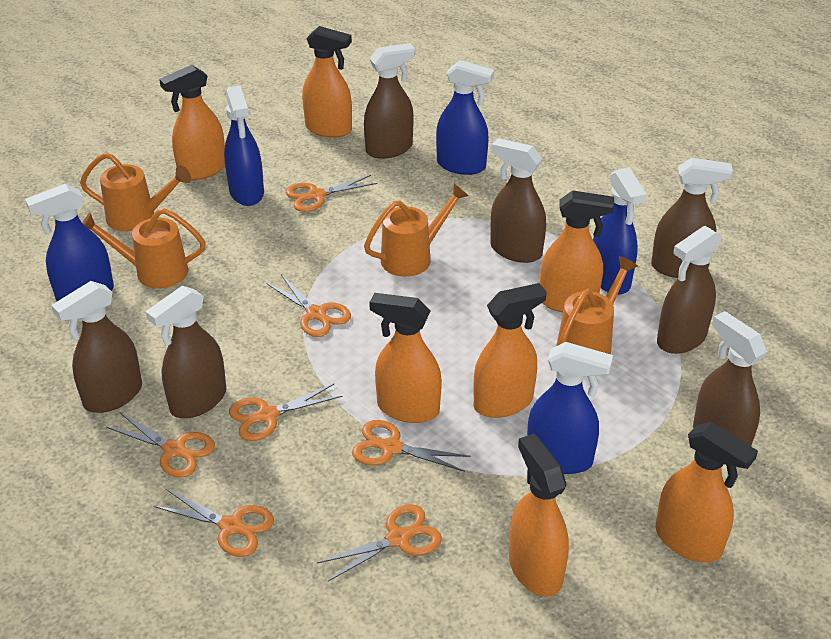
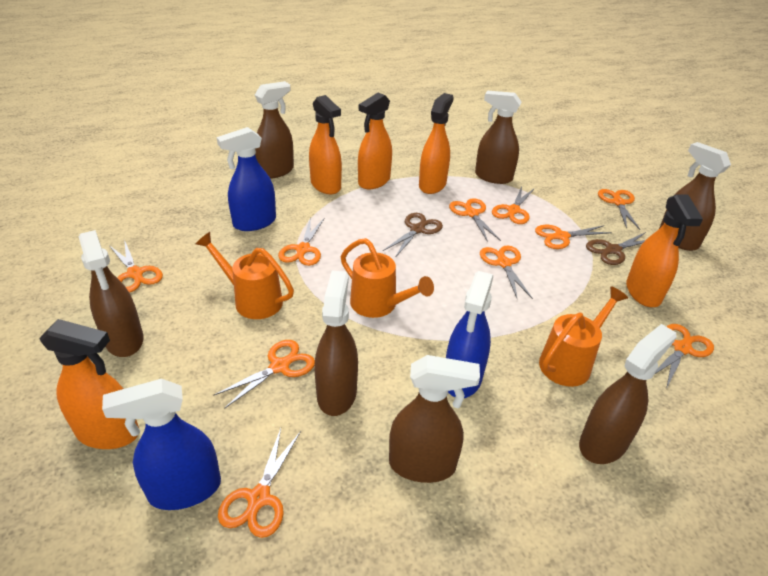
blue spray bottle: [25,184,114,301] [224,86,264,206] [436,60,494,175] [527,342,613,474] [593,167,647,295] = 5 -> [102,379,221,510] [217,127,276,231] [446,271,493,398] = 3
brown scissors: none = 0 -> [383,213,443,258] [586,232,646,265] = 2
orange scissors: [106,412,215,478] [154,489,274,557] [229,383,342,441] [266,274,351,337] [285,175,378,212] [317,504,442,581] [352,420,471,472] = 7 -> [109,240,163,293] [213,340,315,409] [218,428,301,538] [278,217,324,266] [449,198,501,242] [480,245,533,299] [492,187,535,224] [535,225,612,249] [598,189,640,230] [655,324,714,389] = 10
orange spray bottle: [159,65,225,180] [302,26,352,138] [369,293,442,423] [473,283,547,418] [509,434,569,597] [540,190,614,312] [656,422,758,562] = 7 -> [39,319,139,449] [309,95,342,194] [358,93,392,189] [419,93,454,194] [626,194,703,307] = 5
orange watering can: [80,153,191,231] [82,208,206,289] [364,183,469,277] [557,256,638,354] = 4 -> [196,232,294,319] [341,238,434,318] [539,286,628,387] = 3

